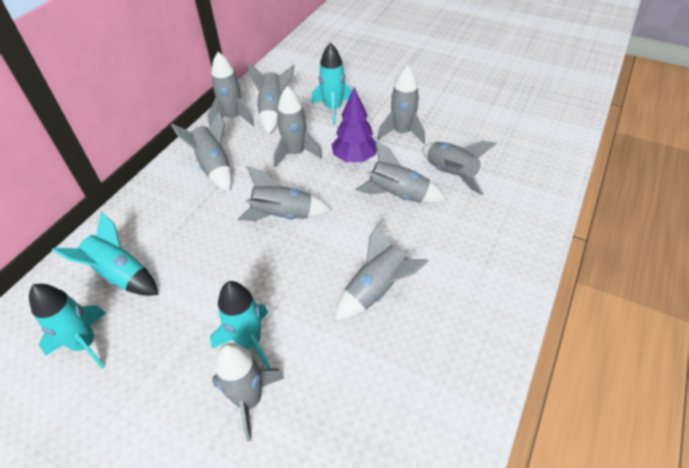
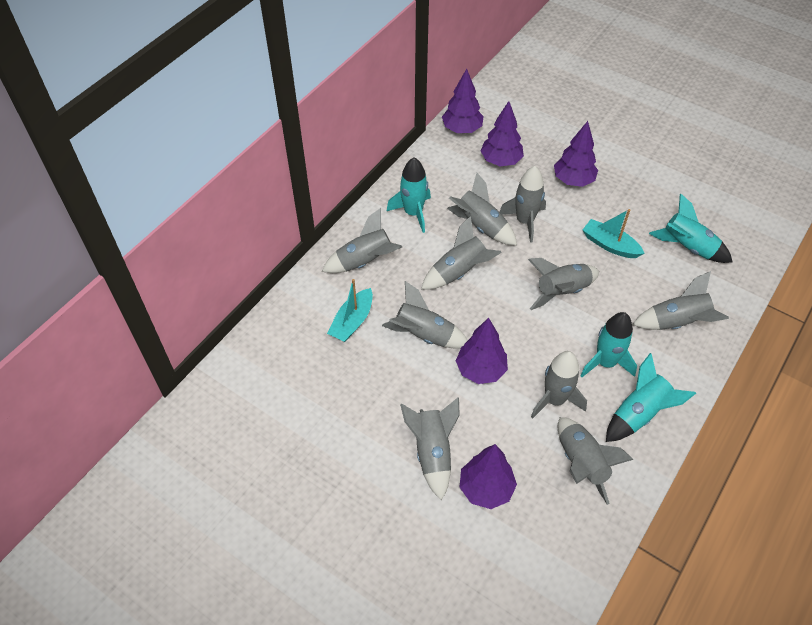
purple tree: [331,87,377,163] = 1 -> [442,69,484,133] [456,318,508,384] [459,444,517,509] [481,101,524,166] [554,121,598,187] = 5
turquoise boat: none = 0 -> [327,279,373,342] [583,209,645,258] = 2

